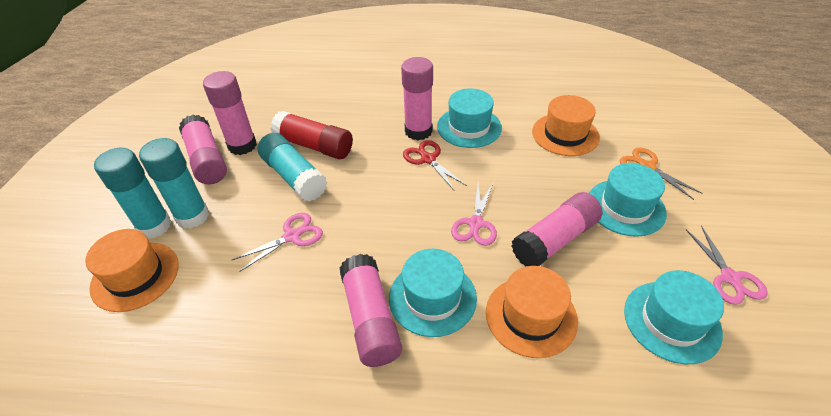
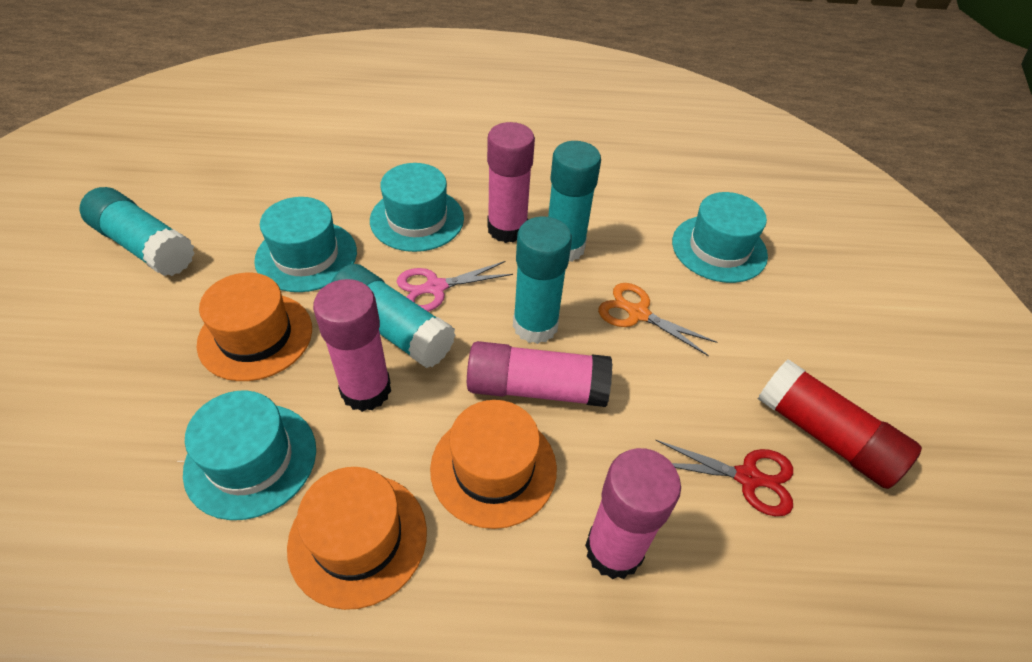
pink glue stick: [179,115,227,184] [203,71,257,155] [339,254,402,367] [401,57,433,140] [511,192,603,267] = 5 -> [313,279,391,412] [467,341,612,407] [487,122,535,243] [585,448,681,579] = 4
pink scissors: [232,213,323,272] [451,184,497,246] [686,225,768,305] = 3 -> [397,261,513,312] = 1
turquoise glue stick: [94,148,172,239] [139,138,209,229] [258,133,328,202] = 3 -> [79,187,195,276] [331,264,456,368] [513,216,572,344] [548,141,601,262] = 4

